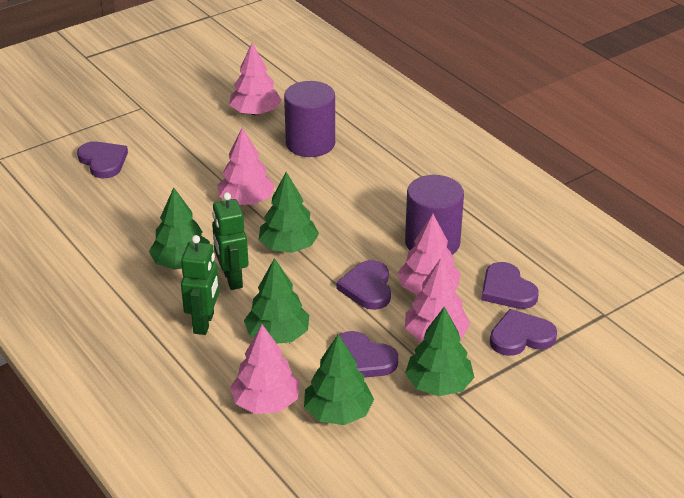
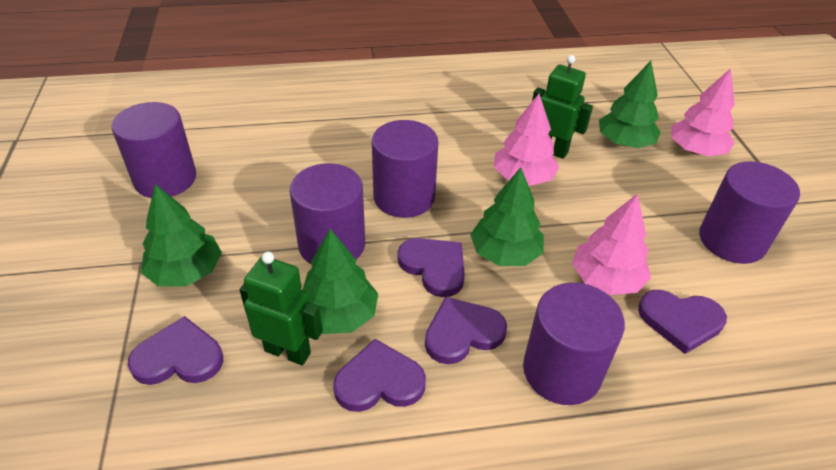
green tree: [149,188,210,270] [244,258,309,344] [259,172,319,253] [304,334,374,425] [405,307,475,396] = 5 -> [141,184,222,287] [302,229,378,334] [470,167,544,266] [599,61,661,148] = 4
pink tree: [217,128,275,205] [229,43,282,115] [230,324,300,414] [398,214,461,295] [405,258,470,341] = 5 -> [494,94,559,186] [572,194,651,295] [671,68,735,156] = 3
purple cylinder: [284,81,335,157] [405,175,464,255] = 2 -> [112,102,196,198] [290,163,365,264] [372,120,438,218] [523,283,625,405] [699,161,800,264] = 5

